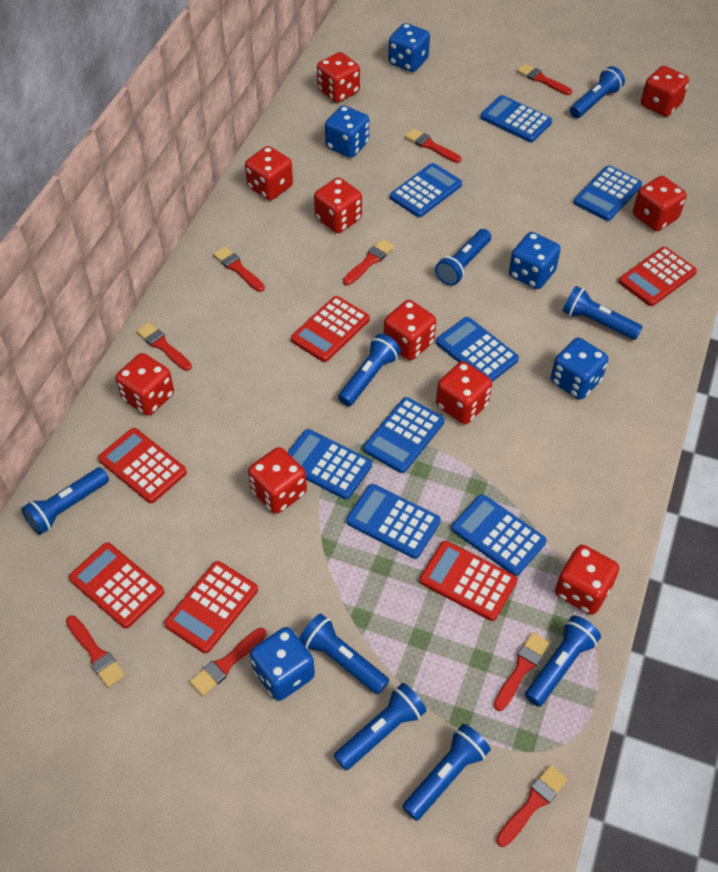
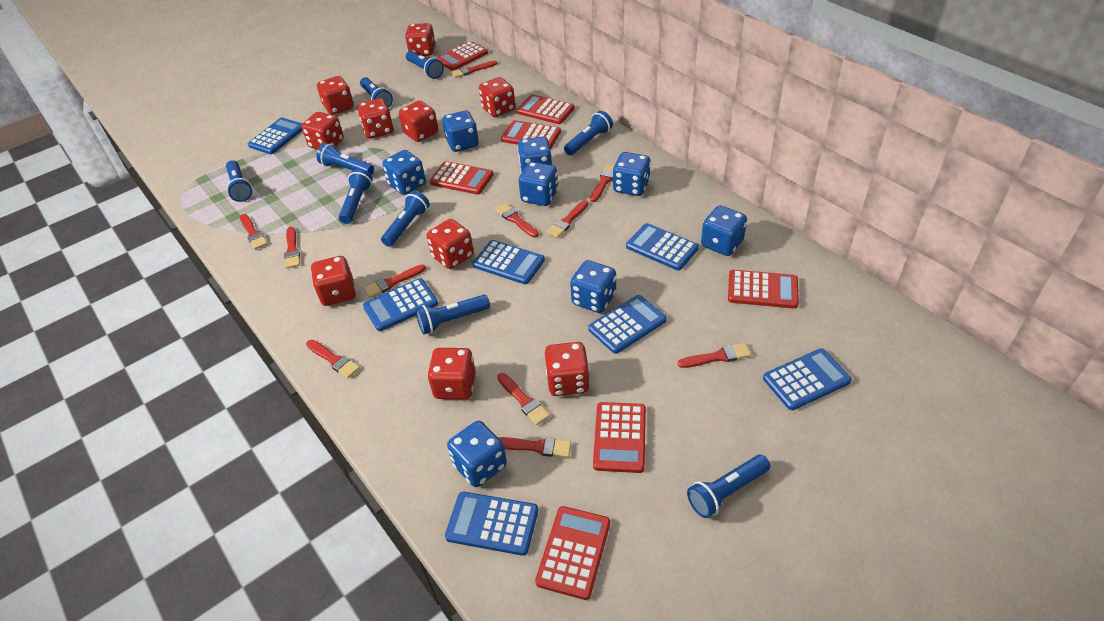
blue calculator: [287,429,372,500] [346,484,441,559] [363,397,444,473] [390,163,462,217] [436,317,519,382] [451,494,546,576] [480,95,552,142] [574,165,642,221] = 8 -> [248,118,303,154] [363,278,438,331] [445,492,538,556] [473,240,545,284] [588,295,667,354] [626,223,699,270] [763,348,852,410] = 7
blue dice: [250,627,315,701] [325,106,369,158] [388,23,430,72] [509,232,561,289] [551,338,608,400] = 5 -> [382,150,426,195] [442,110,479,152] [447,421,507,487] [517,137,552,173] [519,162,558,206] [570,260,616,313] [613,152,651,196] [701,206,747,256] = 8
red brush: [66,616,125,687] [136,322,192,371] [190,628,266,696] [213,246,265,292] [343,239,394,285] [405,128,461,163] [494,632,550,711] [496,765,568,847] [517,64,572,95] = 9 -> [240,214,268,250] [284,227,300,269] [306,340,360,378] [364,264,426,298] [451,61,497,78] [495,203,539,237] [497,373,550,425] [498,437,571,458] [547,200,588,238] [590,164,614,202] [678,343,751,368] = 11
red calculator: [69,542,164,628] [98,428,187,503] [164,561,258,653] [291,296,370,362] [419,541,517,621] [619,247,697,306] = 6 -> [429,161,493,195] [436,41,488,71] [501,120,561,149] [516,94,575,124] [535,506,610,600] [593,402,646,473] [728,270,799,309] = 7

